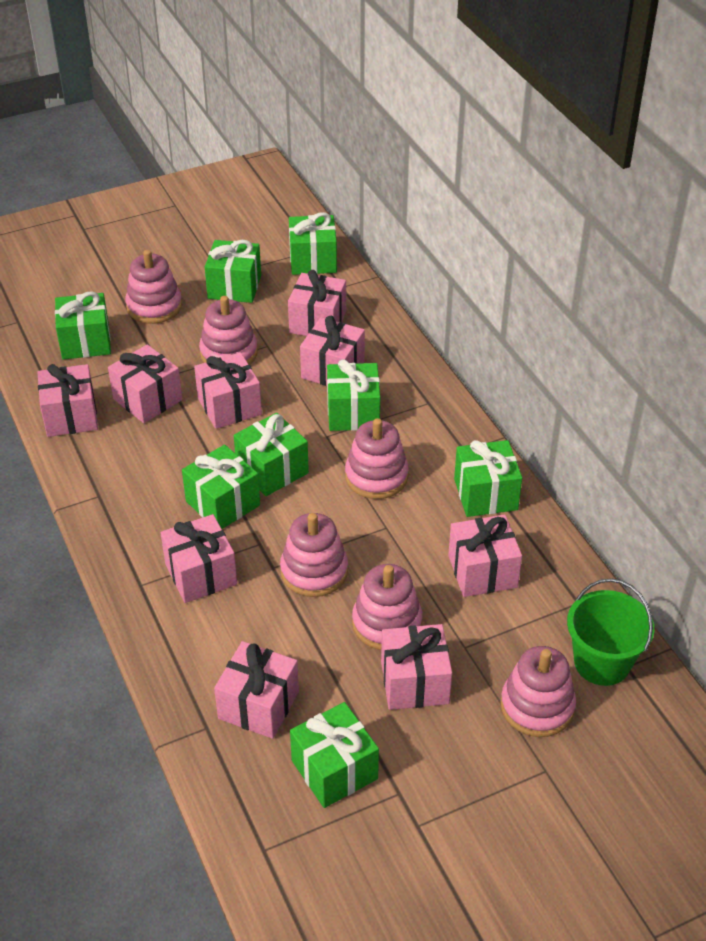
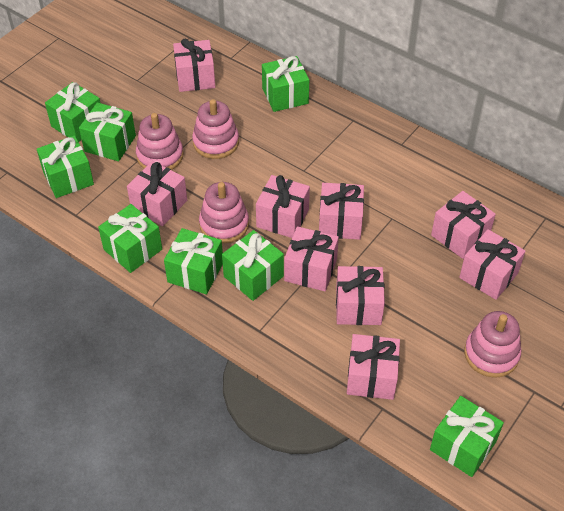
green bucket: [567,578,654,686] = 1 -> none = 0
pink stacking toy: [125,250,182,324] [199,296,258,365] [280,513,348,597] [345,418,409,499] [352,564,422,650] [501,646,576,737] = 6 -> [136,113,183,170] [192,99,239,159] [199,182,249,243] [464,311,521,378] = 4

